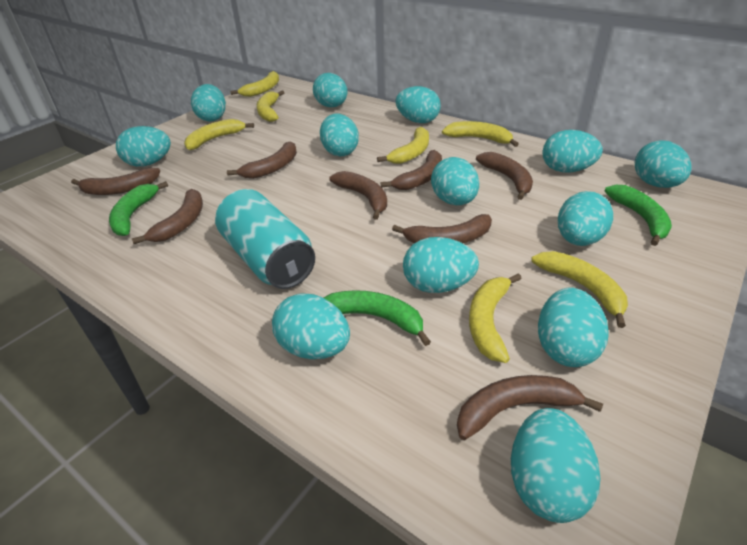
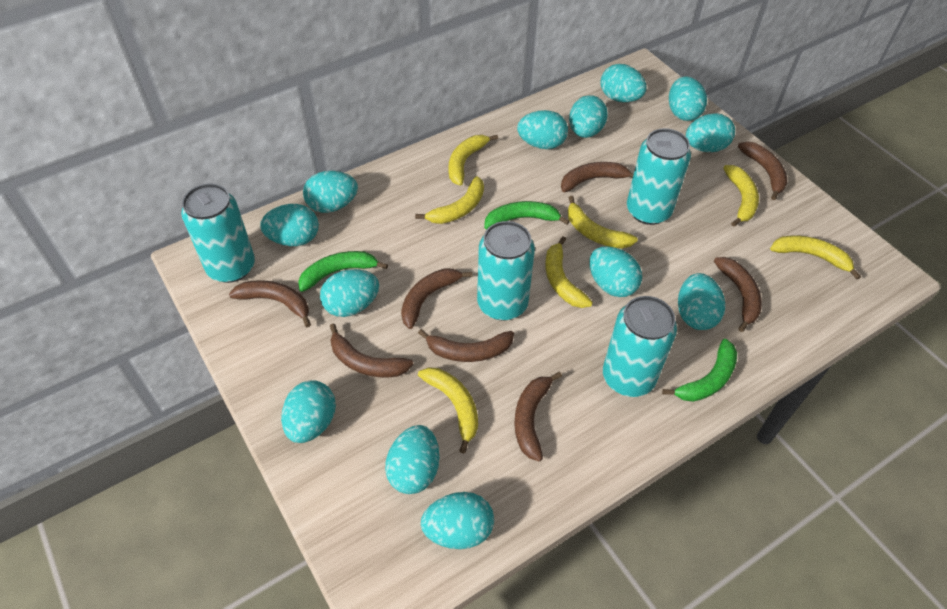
turquoise can: [215,189,315,289] = 1 -> [181,183,255,283] [477,221,535,320] [603,296,677,397] [627,128,691,225] = 4

